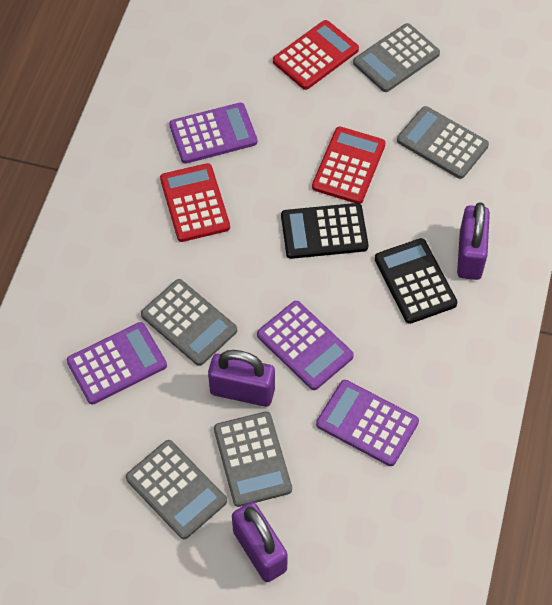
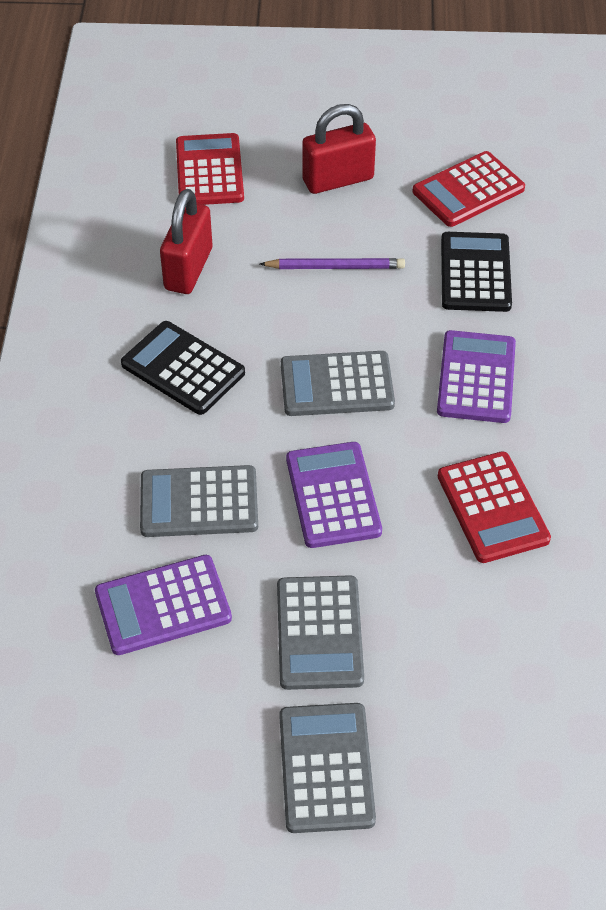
grey calculator: [126,440,227,539] [141,279,237,366] [214,411,292,507] [353,23,440,92] [397,106,489,179] = 5 -> [140,465,258,537] [277,575,364,690] [279,703,376,833] [281,351,395,416] = 4
purple calculator: [67,322,167,404] [169,103,257,164] [257,301,354,390] [316,380,419,466] = 4 -> [95,555,232,655] [286,442,382,548] [437,330,516,423] = 3
purple padlock: [208,350,275,407] [232,502,288,582] [457,202,490,280] = 3 -> none = 0
purple pencil: none = 0 -> [260,258,405,269] = 1
red padlock: none = 0 -> [160,189,212,294] [302,104,376,194] = 2

